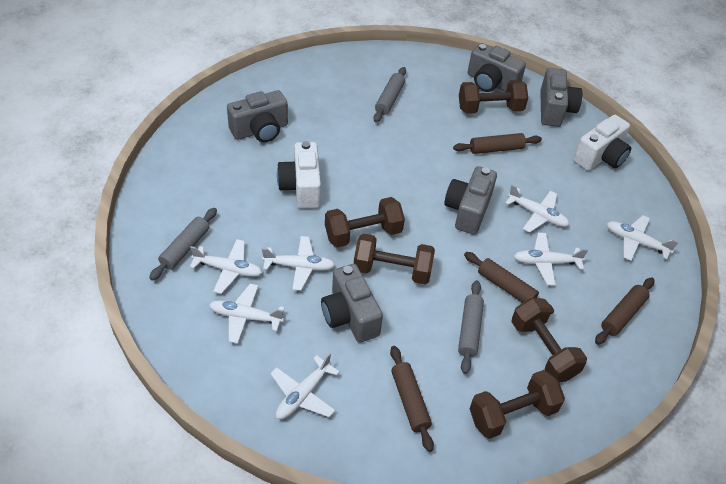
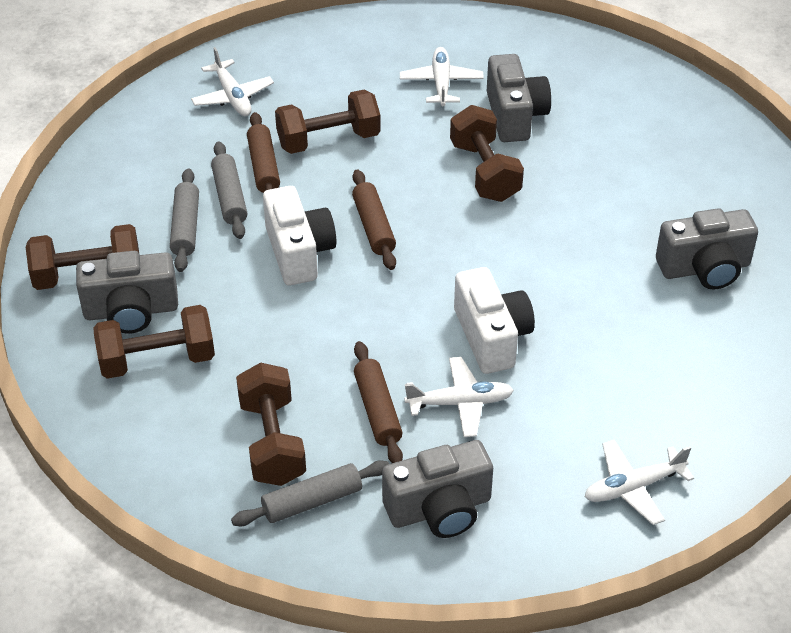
brown rolling pin: [390,346,434,452] [453,133,542,154] [464,252,554,314] [595,277,654,345] = 4 -> [247,112,280,193] [352,169,396,270] [354,341,403,463] = 3
grey camera: [227,90,288,142] [321,264,383,343] [444,166,497,235] [468,43,526,92] [540,68,582,127] = 5 -> [76,251,178,334] [382,440,493,538] [487,54,551,142] [656,208,758,290] = 4
white plane: [190,239,262,294] [209,284,285,344] [262,236,335,291] [270,353,340,419] [505,185,569,233] [514,233,588,285] [607,215,678,261] = 7 -> [191,47,274,116] [400,47,484,106] [404,357,514,437] [585,440,694,525] = 4

